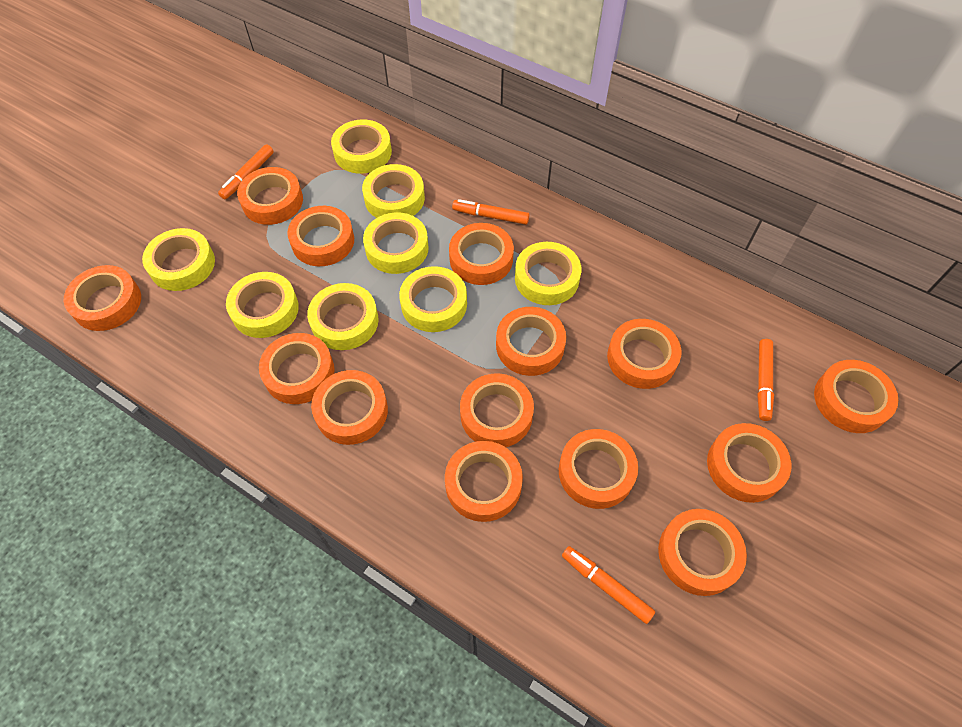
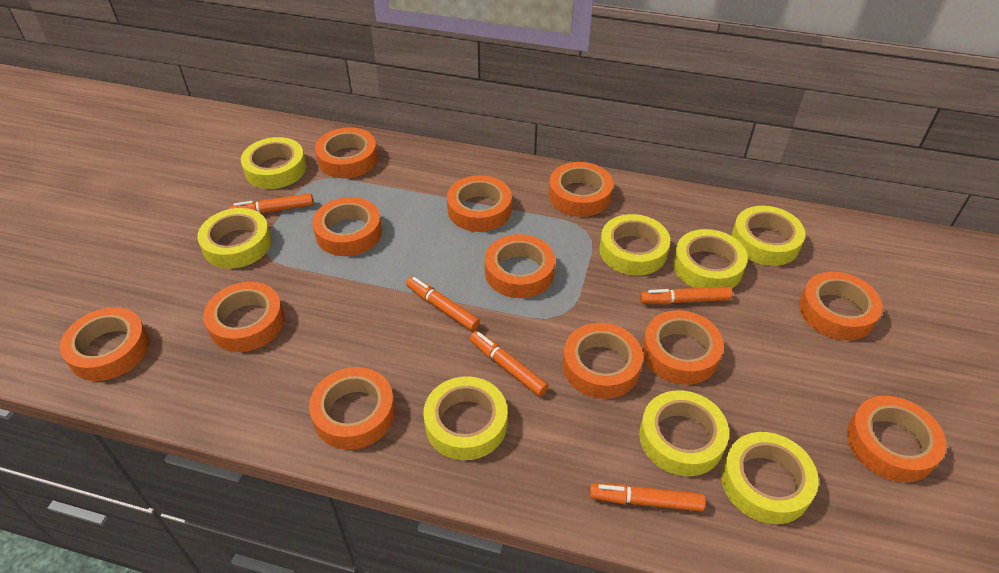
orange marker: [218,144,274,199] [452,199,530,225] [562,546,655,624] [757,339,774,421] = 4 -> [229,193,314,213] [406,276,480,331] [470,331,548,396] [590,483,706,511] [640,286,733,304] = 5
orange tape: [64,265,141,331] [237,167,303,225] [259,333,335,404] [287,206,354,266] [311,370,388,445] [445,441,523,522] [449,223,514,285] [460,373,534,447] [496,307,566,376] [559,429,638,509] [607,319,682,389] [658,509,747,596] [707,423,792,503] [814,360,898,433] = 14 -> [60,307,149,381] [203,282,285,352] [309,367,395,450] [312,197,382,256] [315,128,378,178] [447,175,512,232] [485,234,555,298] [549,162,613,217] [563,323,643,399] [642,310,724,385] [799,272,883,340] [847,396,946,483] = 12

